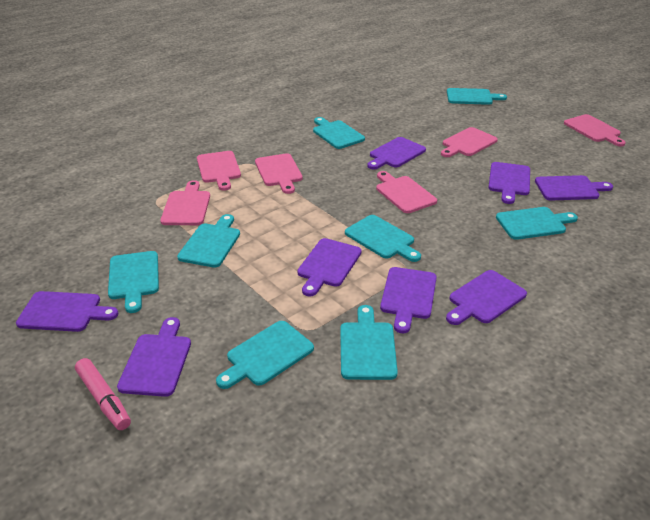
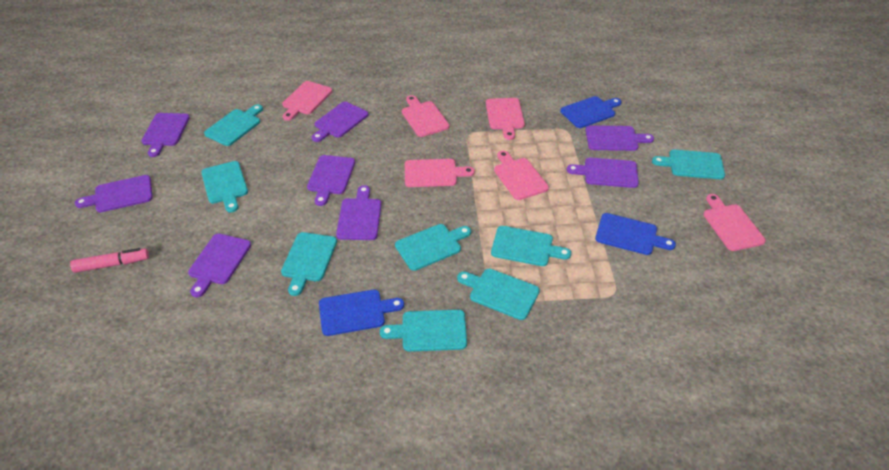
blue cutting board: none = 0 -> [319,290,404,336] [560,96,621,128] [595,213,676,255] = 3

